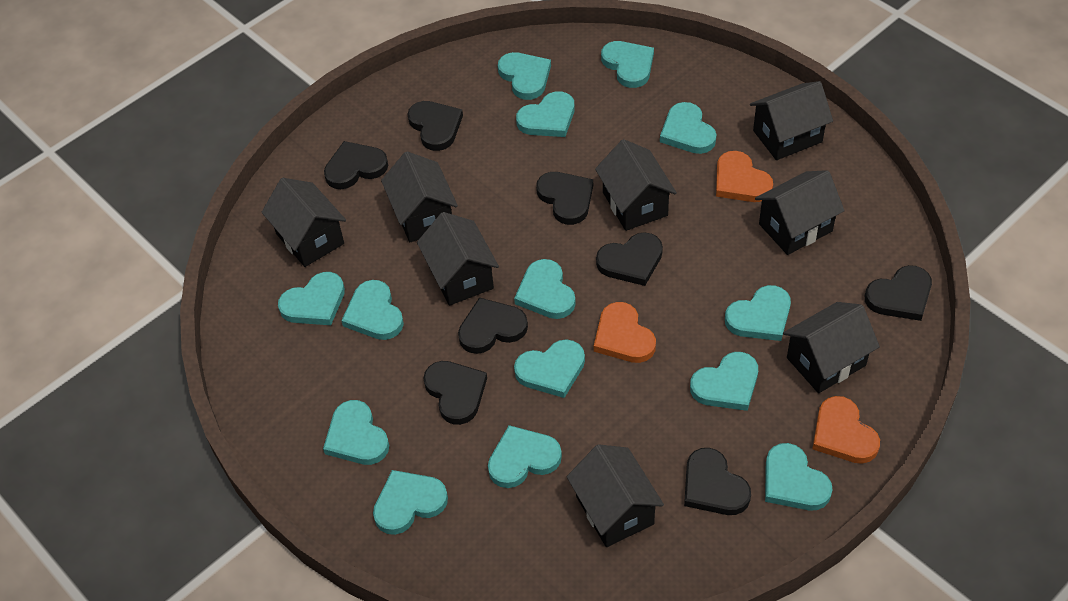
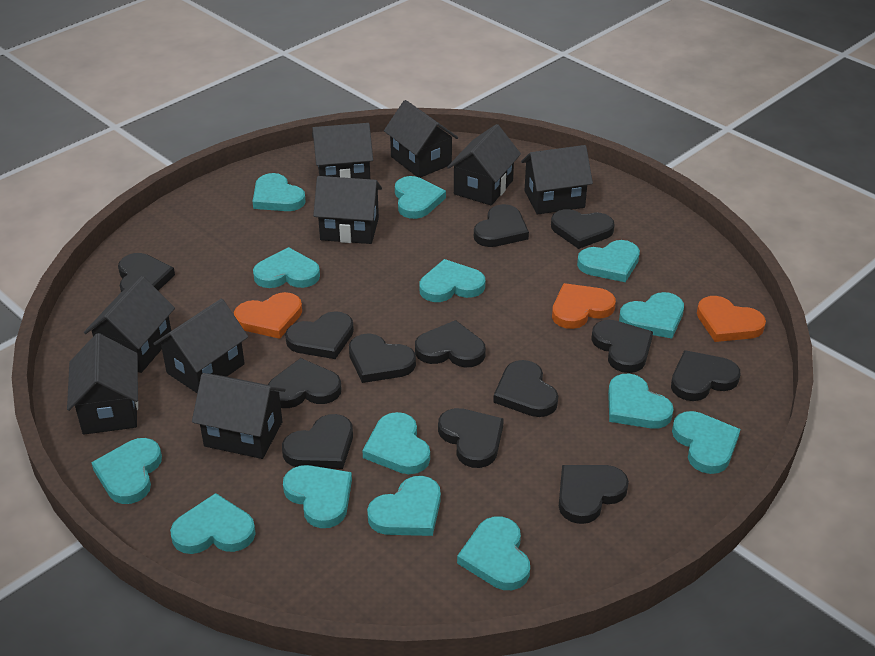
black heart: [324,141,388,189] [408,101,463,151] [423,361,487,425] [458,297,528,354] [536,172,593,225] [596,232,663,286] [684,448,751,515] [865,265,932,321] = 8 -> [118,253,175,292] [268,358,342,408] [282,414,353,469] [285,311,354,359] [349,333,416,383] [415,320,486,367] [438,408,504,468] [474,204,529,247] [493,360,558,417] [551,209,615,249] [559,465,629,524] [591,320,653,373] [671,350,740,401] = 13
black house: [261,178,346,267] [381,151,458,242] [417,212,499,306] [567,444,664,547] [595,139,677,231] [750,81,833,160] [755,170,844,255] [783,302,880,393] = 8 -> [67,333,138,435] [84,276,175,373] [153,299,248,393] [192,373,286,459] [312,123,373,179] [313,176,382,244] [384,100,458,178] [447,124,521,205] [521,145,593,215] = 9

